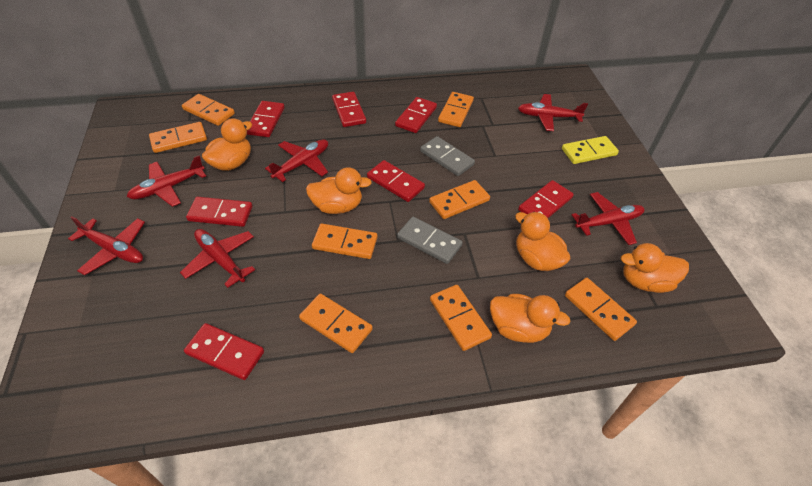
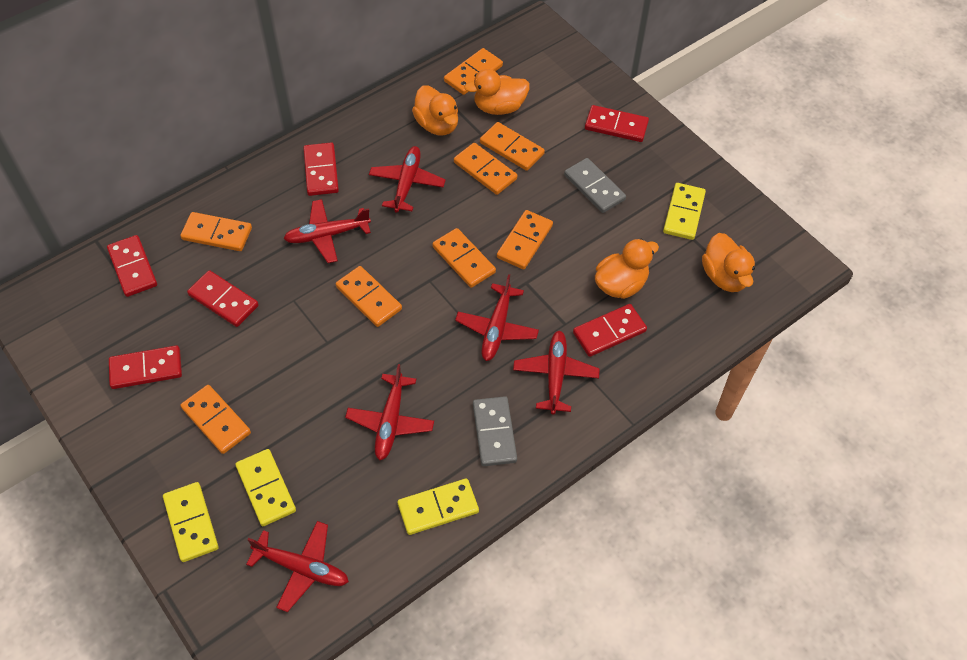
orange duck: [202,118,252,171] [306,167,372,214] [490,294,571,343] [515,212,571,271] [621,243,689,293] = 5 -> [412,85,458,136] [464,69,530,115] [595,239,659,299] [702,233,755,292] = 4
red domino: [184,323,264,380] [186,197,252,227] [247,101,285,137] [332,92,366,127] [367,160,425,202] [395,97,437,133] [518,180,574,218] = 7 -> [107,235,157,297] [109,345,182,389] [187,270,259,327] [303,142,339,196] [573,304,647,357] [585,105,649,142] = 6
yellow domino: [562,136,619,164] = 1 -> [163,482,219,562] [235,449,296,526] [398,478,479,535] [663,183,706,240] = 4

